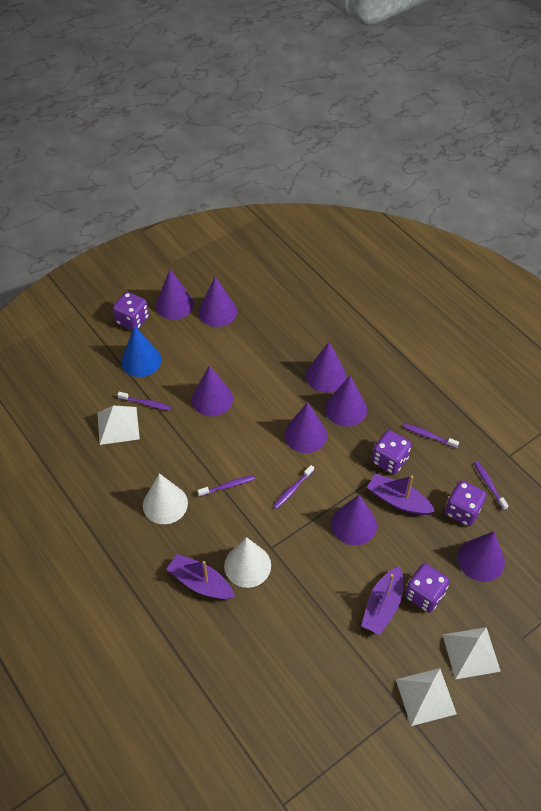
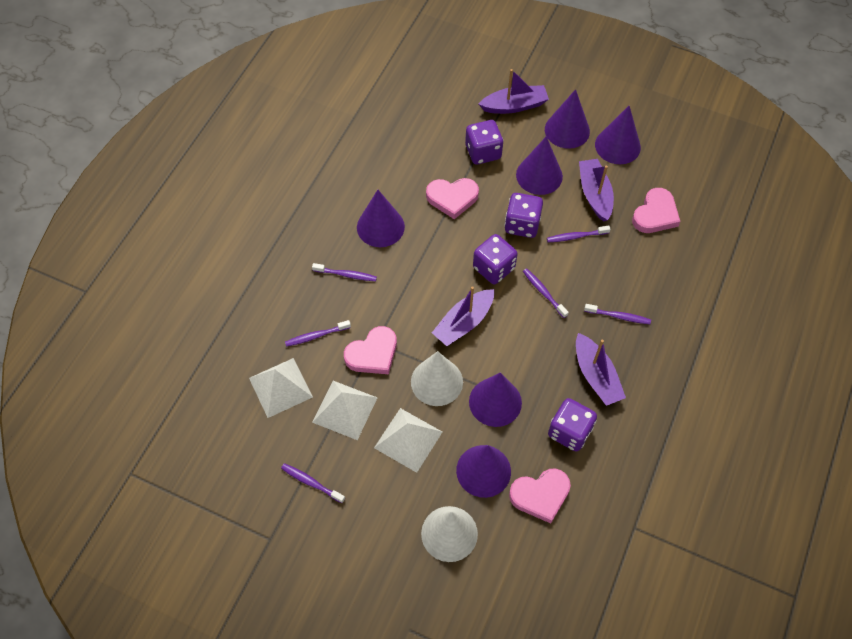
blue cone: [121,326,162,377] = 1 -> none = 0
pink heart: none = 0 -> [344,326,397,374] [426,178,479,219] [509,469,571,523] [632,188,681,233] = 4
purple boat: [166,554,235,599] [361,566,403,635] [367,474,435,515] = 3 -> [432,286,494,346] [479,69,549,114] [576,333,626,406] [579,159,614,222] = 4
purple cone: [155,269,194,320] [192,365,233,416] [198,276,237,327] [284,402,327,453] [306,342,347,393] [325,376,367,427] [331,495,377,545] [458,531,505,582] = 8 -> [357,190,405,247] [456,445,511,498] [469,373,522,427] [516,136,563,195] [545,89,590,149] [595,106,641,164] = 6
purple toothbrush: [117,392,171,411] [198,475,255,497] [273,465,314,509] [404,424,459,448] [474,461,509,510] = 5 -> [281,463,345,503] [285,320,351,347] [312,263,377,281] [523,268,569,318] [547,226,611,242] [584,304,651,324] = 6

